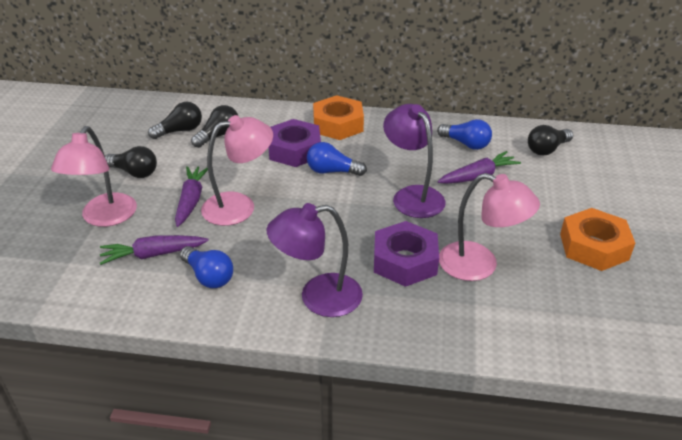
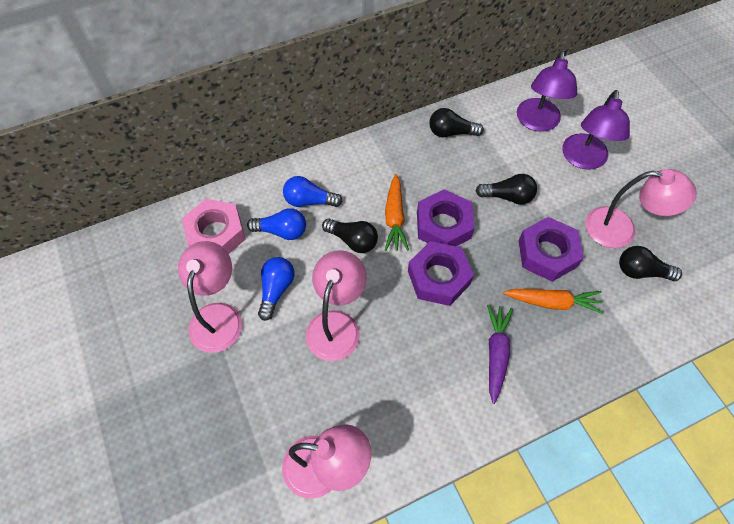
orange carrot: none = 0 -> [385,174,409,251] [503,289,604,314] = 2
orange nut: [313,95,364,140] [560,208,635,271] = 2 -> none = 0
pink lamp: [51,126,137,227] [201,115,273,226] [439,173,540,281] = 3 -> [178,241,243,353] [282,424,371,499] [306,250,367,361] [585,169,697,248] = 4
pink nut: none = 0 -> [182,199,246,254] = 1
purple carrot: [100,235,209,265] [175,166,208,227] [438,151,521,184] = 3 -> [487,305,513,404] = 1
purple nut: [268,119,321,167] [374,221,439,287] = 2 -> [408,241,474,306] [417,189,474,246] [519,217,584,282] = 3

